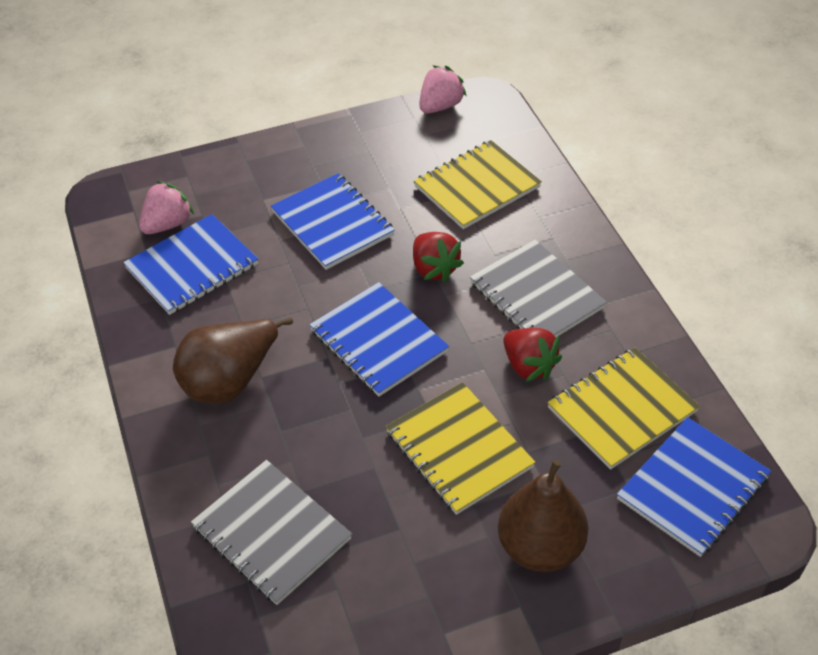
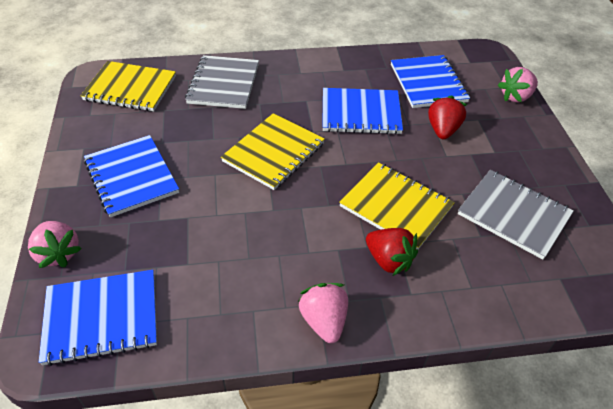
brown pear: [173,317,293,403] [498,459,588,572] = 2 -> none = 0
pink strawberry: [139,181,194,234] [419,66,467,113] = 2 -> [28,221,82,268] [298,283,348,343] [498,67,538,103] = 3

